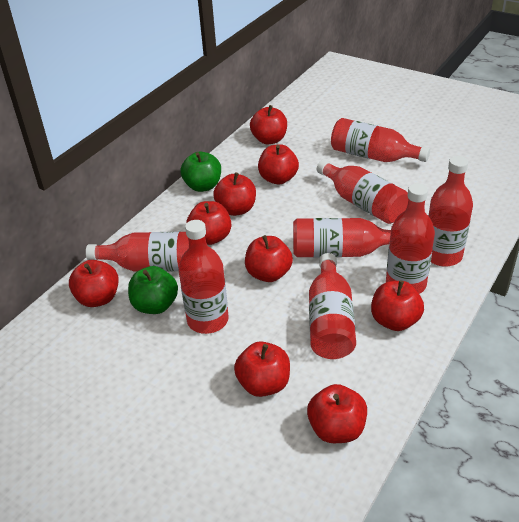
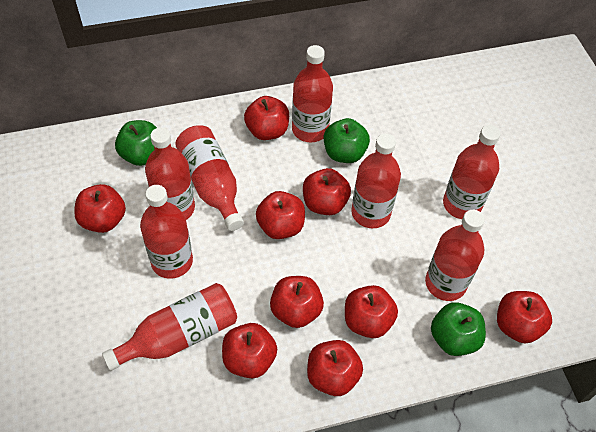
green apple: [128,266,178,314] [181,152,221,192] = 2 -> [115,120,157,166] [324,118,370,163] [431,302,486,356] = 3

